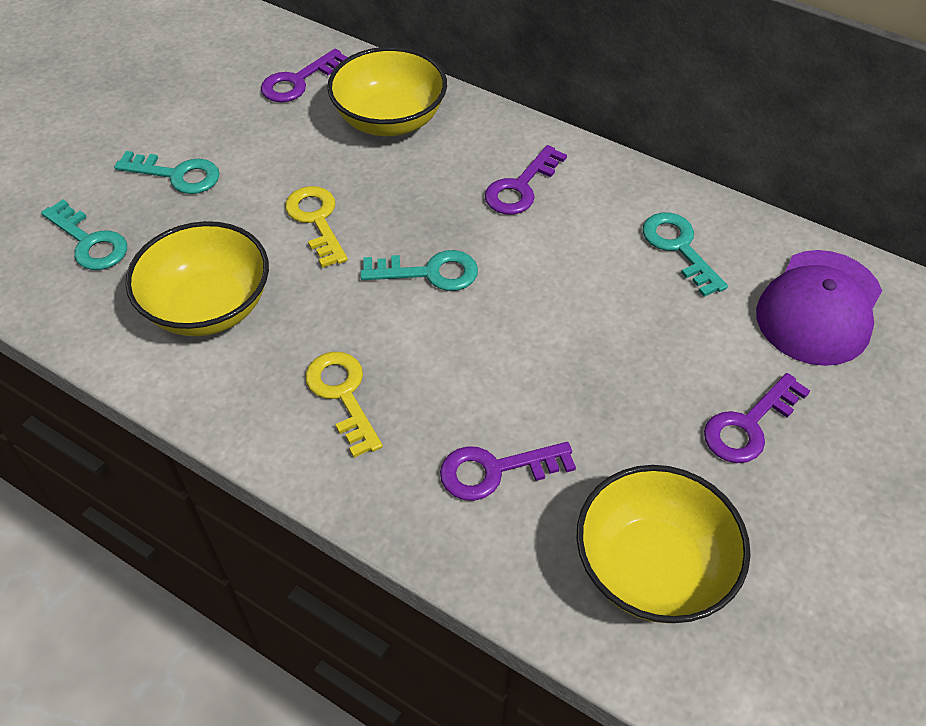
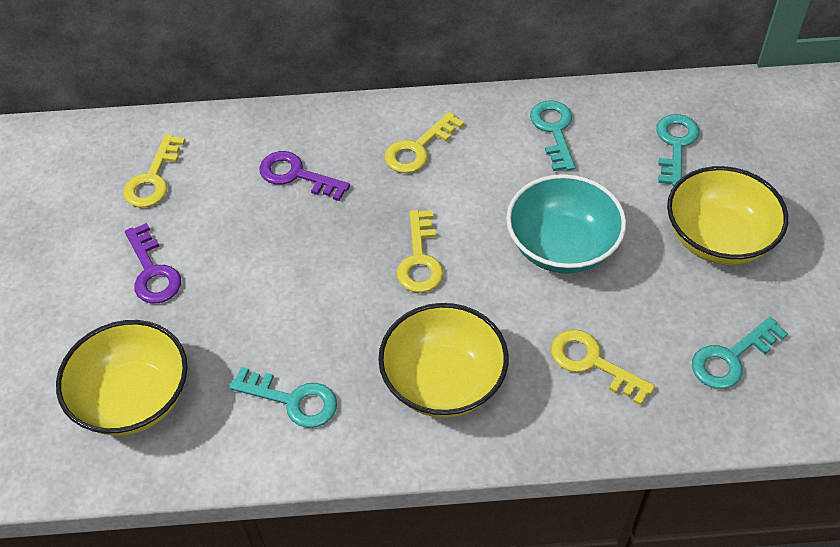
purple cap: [756,250,882,366] = 1 -> none = 0
purple key: [261,48,348,102] [440,442,576,501] [485,145,567,215] [704,373,810,463] = 4 -> [125,223,181,303] [259,151,350,201] = 2
turquoise bowl: none = 0 -> [506,174,626,274] = 1
yellow key: [285,186,348,268] [305,352,383,458] = 2 -> [124,134,185,207] [385,112,464,173] [397,210,444,293] [551,329,655,406] = 4

